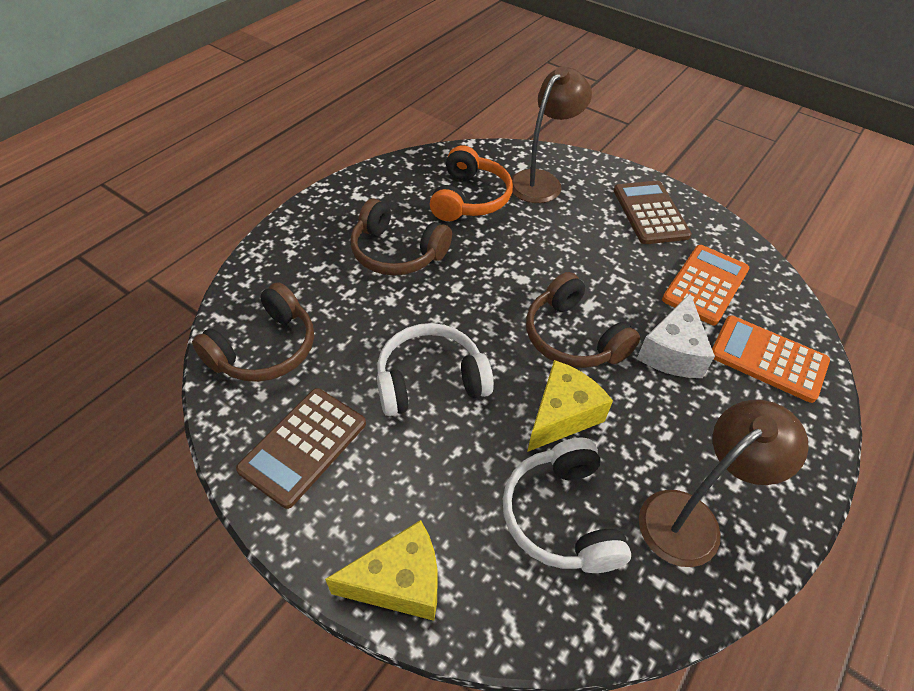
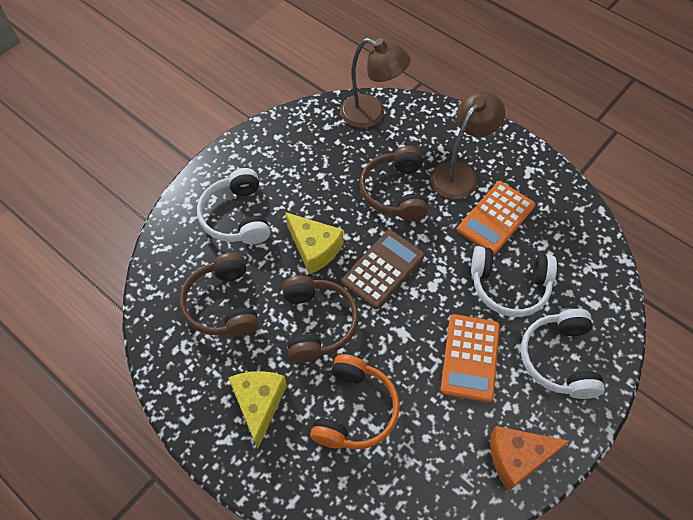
brown calculator: [236,388,366,509] [614,181,692,244] = 2 -> [341,230,425,309] = 1
orange cheese: none = 0 -> [490,426,569,492] = 1
white cheese: [637,294,715,378] = 1 -> none = 0
white headphones: [377,323,494,416] [503,437,631,573] = 2 -> [197,168,270,244] [471,246,557,317] [521,309,605,399] = 3

